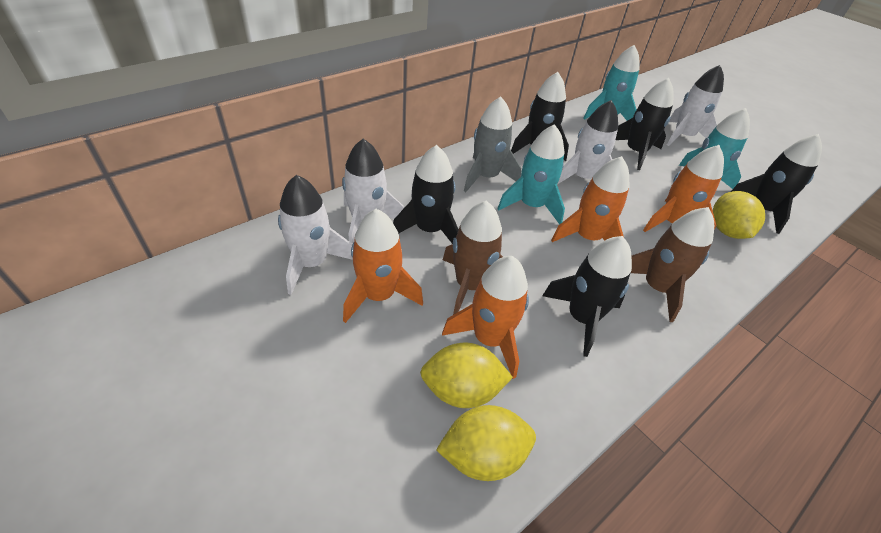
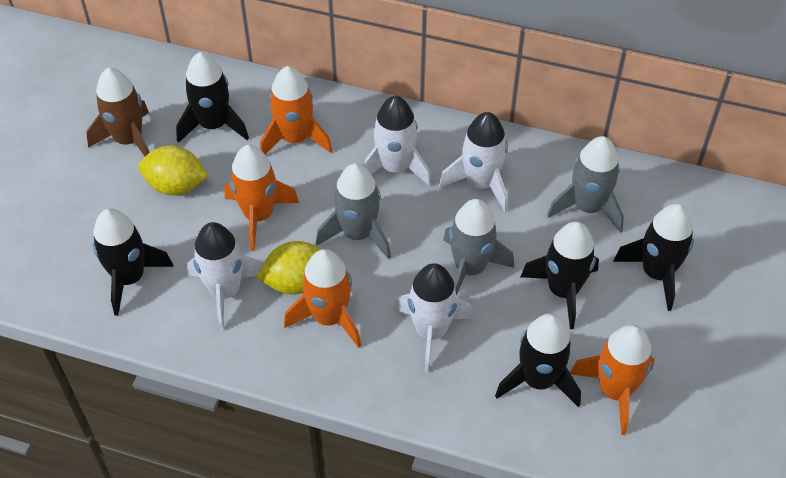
brown rocket: [443,201,503,315] [631,207,714,322] = 2 -> [86,67,150,156] = 1
grey rocket: [464,96,521,192] = 1 -> [316,163,391,260] [443,199,514,296] [547,136,624,233] = 3
turquoise rocket: [497,124,565,224] [583,45,640,121] [679,108,750,189] = 3 -> none = 0
yellow lemon: [420,343,513,408] [436,405,536,481] [713,191,765,239] = 3 -> [139,145,208,195] [256,241,321,295] = 2

